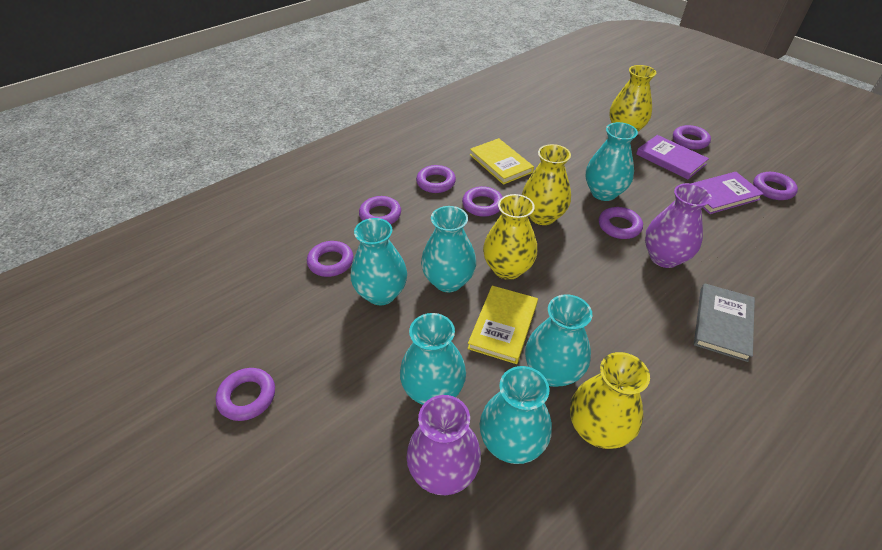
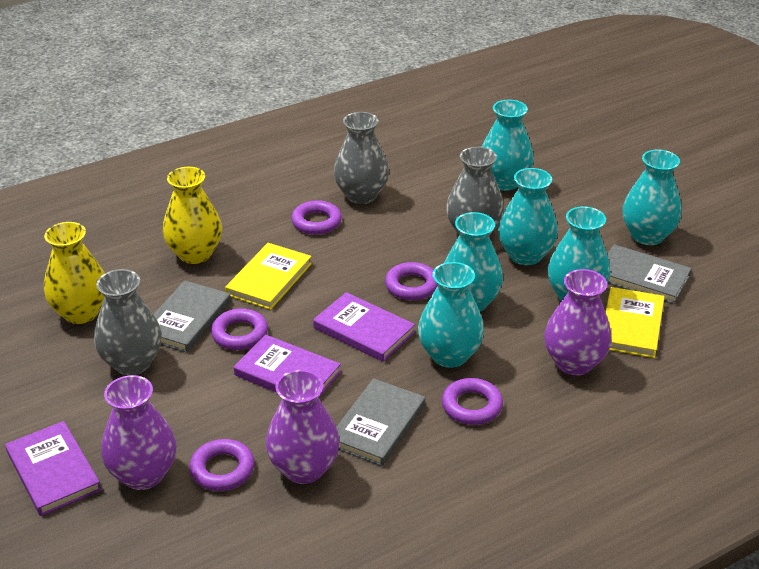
grey book: [694,283,755,362] = 1 -> [154,280,231,353] [336,378,425,466] [607,244,692,304] = 3
grey vase: none = 0 -> [94,269,162,375] [334,112,389,204] [446,147,504,235] = 3
purple book: [636,135,709,179] [691,172,764,214] = 2 -> [5,421,101,516] [234,334,341,398] [313,292,415,362] = 3
purple ring: [216,368,275,421] [307,241,353,277] [359,196,401,224] [416,165,456,193] [462,186,503,217] [599,207,643,239] [673,125,711,150] [753,172,798,200] = 8 -> [189,439,255,491] [211,308,268,350] [291,200,342,235] [385,262,438,301] [442,378,503,425] = 5
purple vase: [406,395,481,495] [645,183,712,268] = 2 -> [101,375,176,490] [266,370,340,484] [544,269,612,376] = 3
yellow vase: [483,194,537,280] [522,144,571,225] [570,352,650,449] [610,65,656,132] = 4 -> [44,222,105,324] [163,167,222,264] = 2

